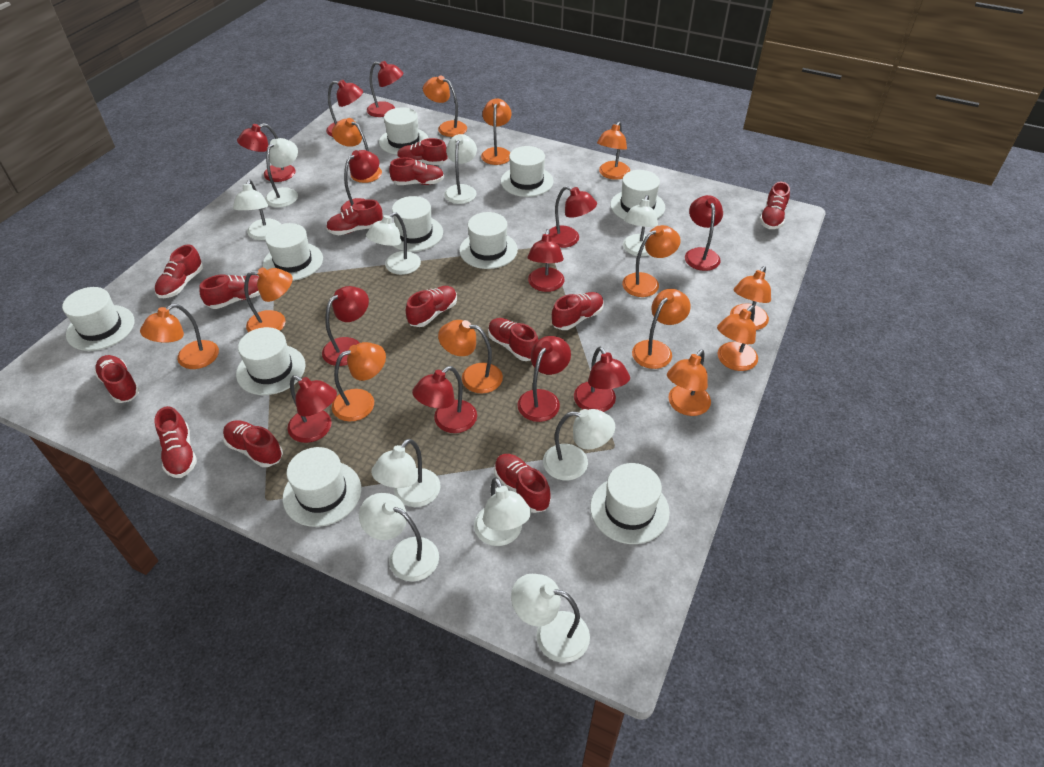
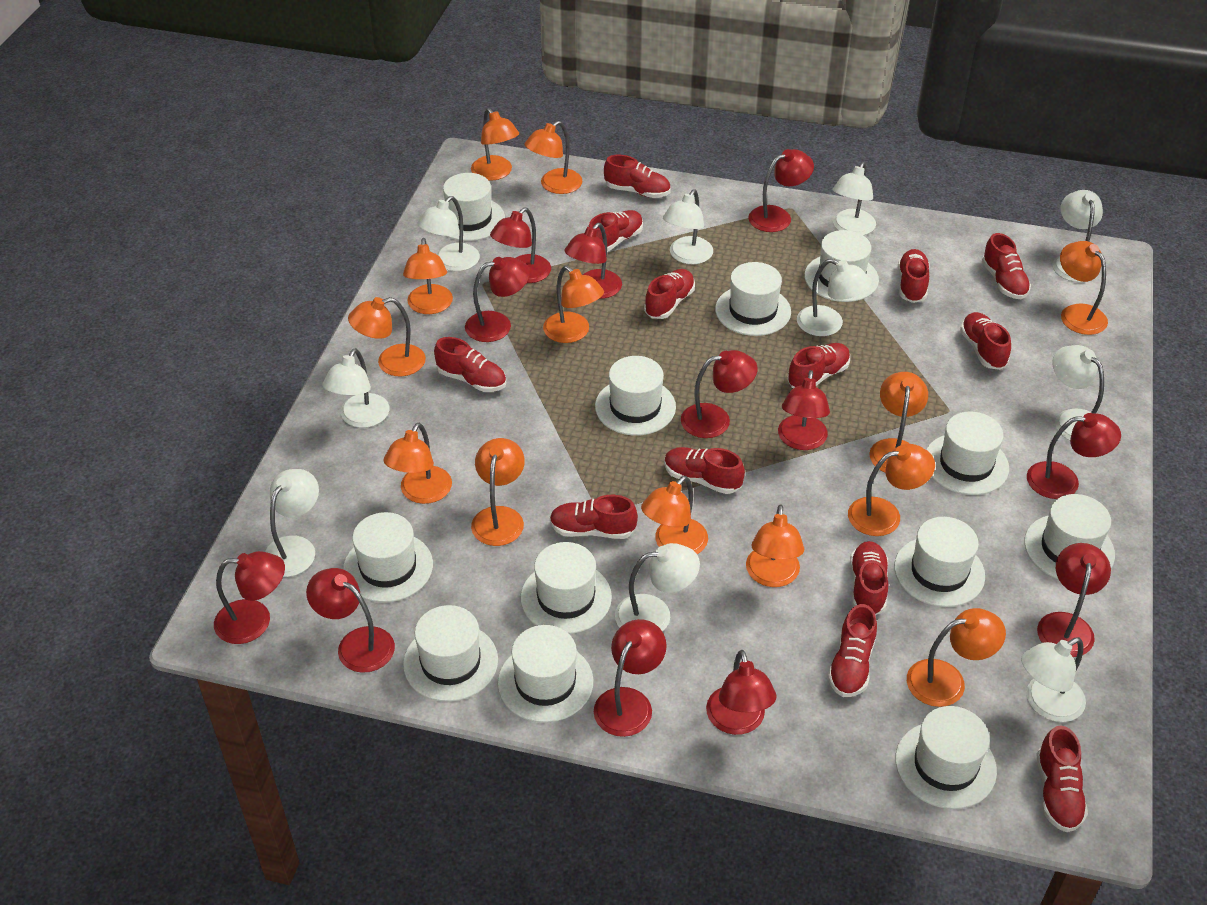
white hat: [62,287,134,351] [236,327,305,395] [263,223,323,281] [283,447,361,527] [379,107,428,155] [392,196,443,252] [459,212,518,269] [501,146,553,197] [590,463,670,544] [610,170,665,220] = 10 -> [343,512,433,603] [403,605,498,702] [443,173,505,241] [498,625,594,723] [521,542,612,634] [595,356,676,436] [715,262,791,336] [804,230,879,302] [894,517,985,607] [895,706,997,809] [926,412,1009,495] [1024,494,1115,579] = 12

